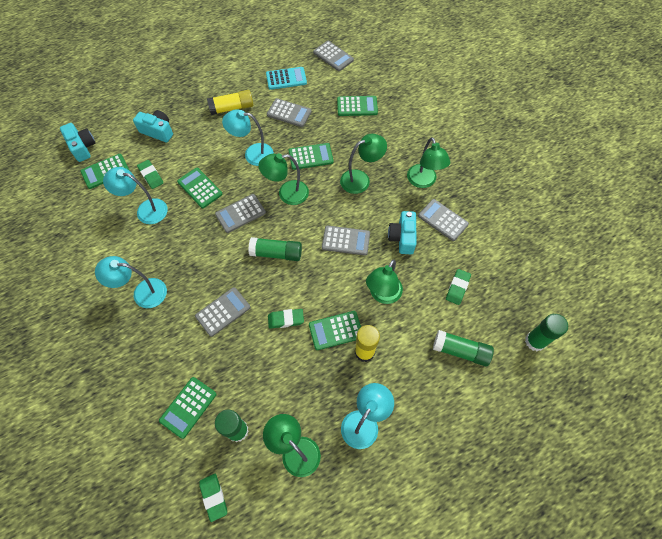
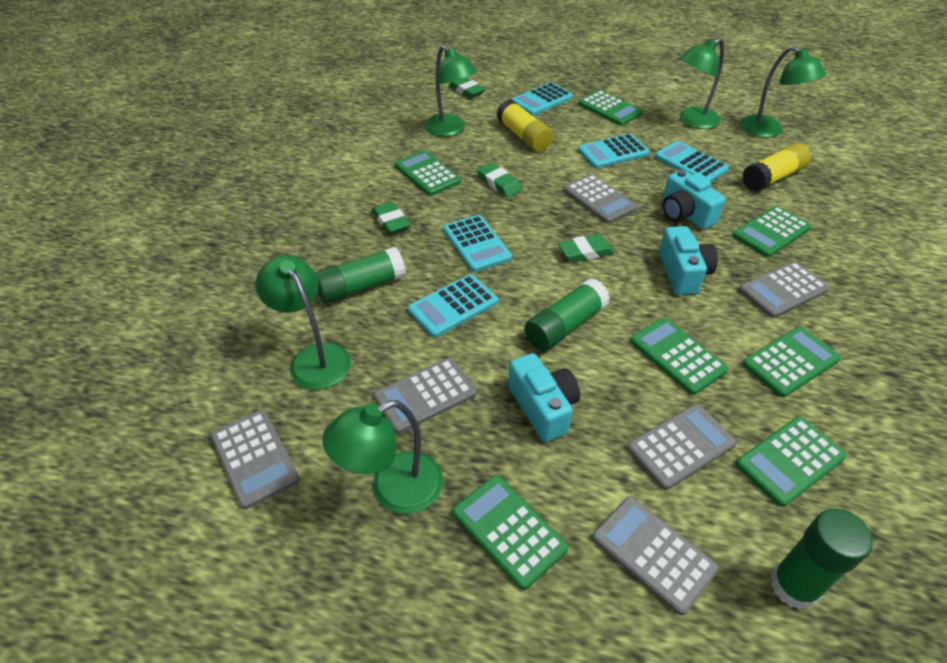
green calculator: [81,154,130,189] [159,377,217,439] [177,168,223,208] [289,143,333,170] [309,311,361,350] [337,96,378,116] = 6 -> [395,150,461,196] [453,475,568,590] [578,90,643,126] [630,317,728,395] [733,206,811,257] [736,416,847,507] [743,327,841,397] = 7
green glue stick: [215,409,249,442] [248,237,302,261] [433,330,494,366] [525,314,568,351] = 4 -> [315,247,406,304] [524,278,610,351] [771,509,873,610] = 3
turquoise calculator: [266,67,307,90] = 1 -> [408,274,498,337] [443,215,512,272] [511,82,573,115] [578,133,650,168] [655,141,729,182] = 5
turquoise lamp: [95,256,167,308] [103,167,168,224] [222,109,274,166] [341,383,394,449] = 4 -> none = 0

